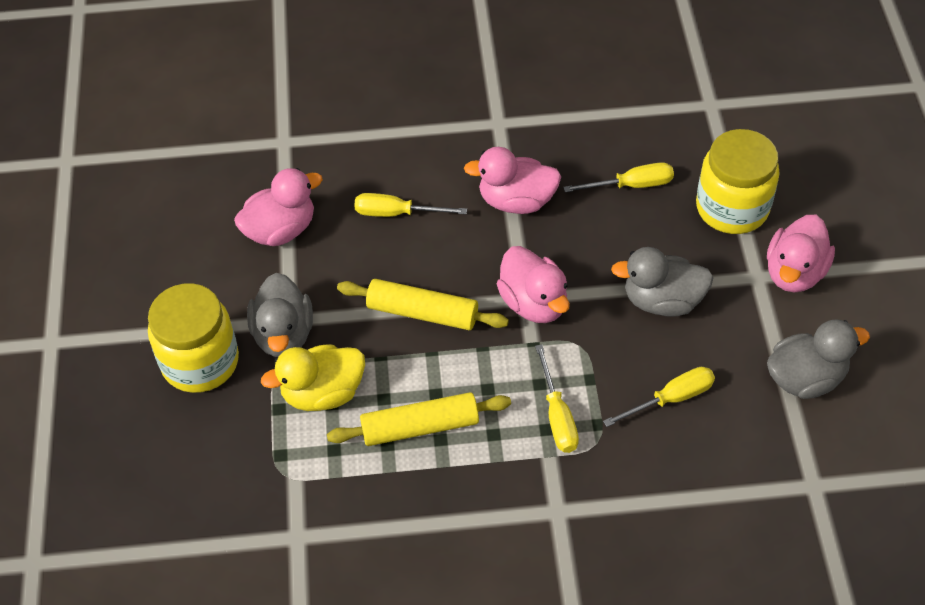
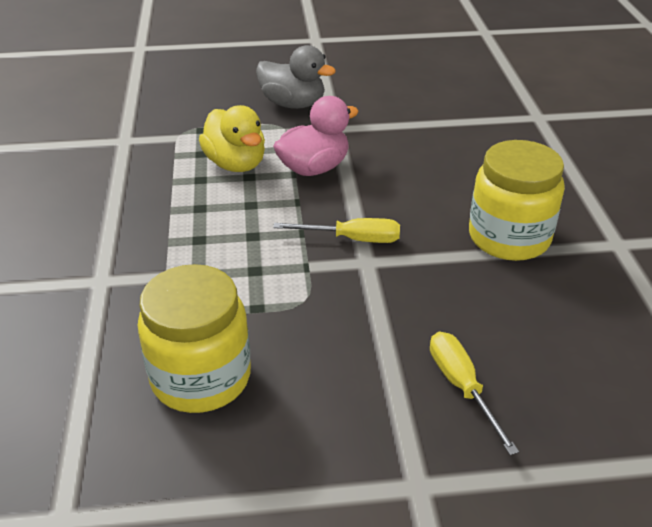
grey duck: [247,273,313,357] [611,247,714,317] [767,319,870,399] = 3 -> [256,45,336,109] = 1
pink duck: [234,168,323,246] [464,147,561,214] [497,246,570,323] [767,215,835,293] = 4 -> [273,96,359,176] = 1
yellow rolling pin: [327,392,511,446] [337,279,509,330] = 2 -> none = 0
yellow screwdriver: [354,193,467,217] [535,344,579,453] [563,162,674,192] [603,367,715,427] = 4 -> [273,218,400,243] [430,332,519,455] = 2

